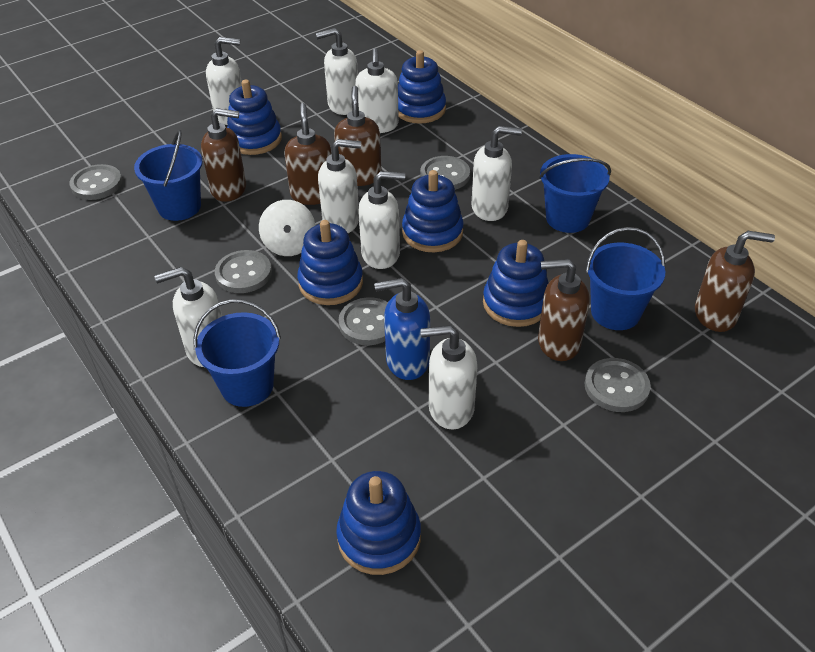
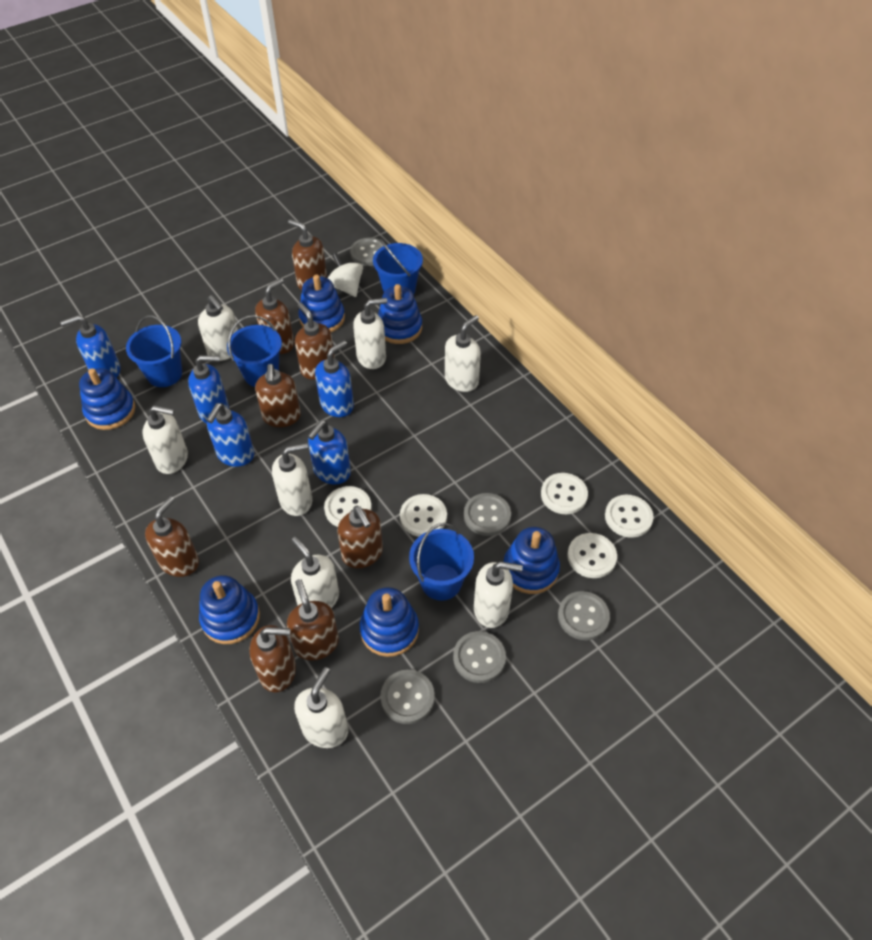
blue soap dispenser: [374,278,430,380] = 1 -> [60,315,120,378] [188,355,229,423] [207,403,254,467] [308,420,351,485] [315,340,354,417] = 5
brown soap dispenser: [201,108,246,202] [284,103,332,205] [334,86,382,186] [538,259,590,361] [695,231,775,332] = 5 -> [145,496,199,577] [250,625,296,692] [255,278,294,354] [255,364,301,427] [287,579,339,661] [288,219,327,290] [295,303,335,380] [337,506,383,568] = 8
white button: none = 0 -> [324,486,372,527] [400,494,447,537] [541,473,588,514] [567,533,617,578] [605,495,654,538] = 5

